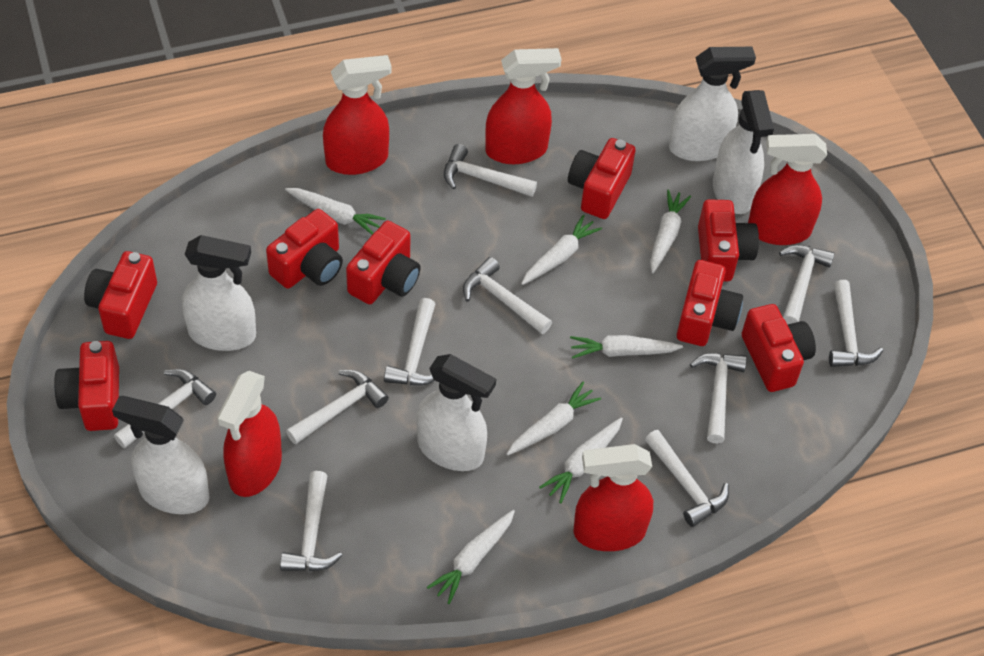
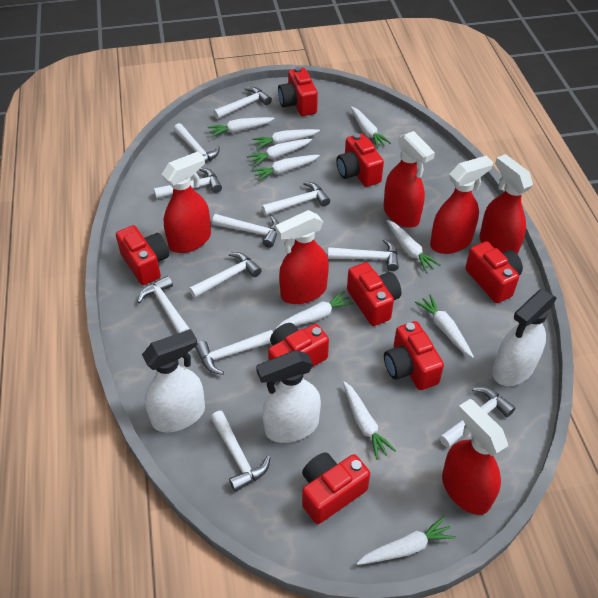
red spray bottle: [217,371,282,497] [323,55,392,175] [485,48,561,164] [574,444,653,551] [748,134,827,245] = 5 -> [161,152,211,253] [275,210,329,304] [384,131,435,228] [430,155,493,254] [442,399,508,515] [479,154,533,255] = 6
white carrot: [285,188,386,235] [427,510,515,604] [507,382,601,455] [521,215,602,285] [539,418,623,503] [570,335,683,359] [650,189,691,274] = 7 -> [208,117,275,137] [247,139,312,166] [252,129,320,149] [252,155,320,181] [276,291,354,329] [343,381,396,460] [351,106,391,148] [356,516,456,565] [386,220,440,273] [415,294,474,358] = 10
white hammer: [114,369,216,449] [280,471,343,571] [286,370,389,444] [384,298,435,386] [444,144,537,197] [463,257,552,334] [645,430,729,527] [690,353,747,444] [779,245,835,325] [829,280,883,367] = 10 -> [137,276,190,333] [154,168,222,199] [174,123,220,163] [189,252,262,298] [195,330,273,375] [211,411,271,492] [212,214,279,248] [213,87,272,119] [262,182,330,216] [328,239,399,271] [439,387,515,448] = 11
white spray bottle: [112,396,210,514] [182,235,256,351] [417,354,496,471] [669,47,756,161] [713,90,774,214] = 5 -> [142,329,205,432] [256,350,321,443] [492,289,557,386] = 3

